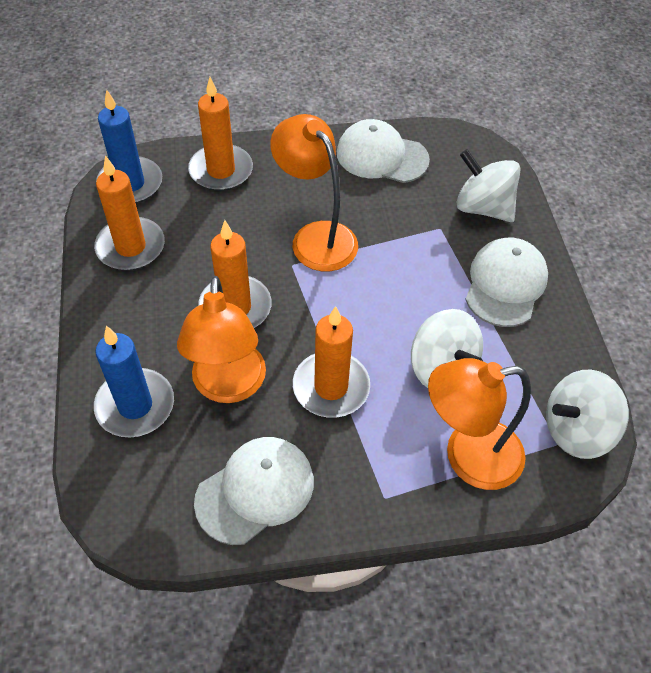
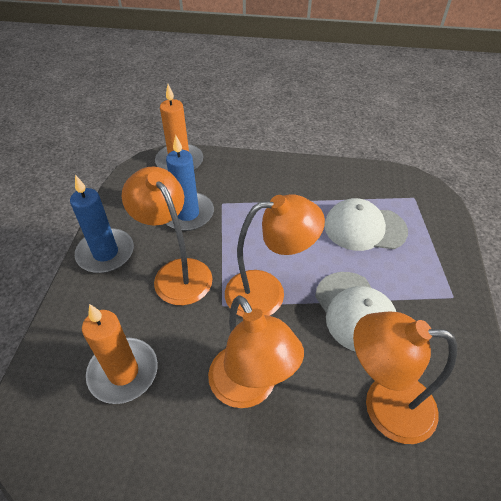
orange candle: [94,155,165,271] [188,77,253,191] [198,220,272,328] [293,306,370,418] = 4 -> [82,304,158,404] [155,84,203,171] = 2
orange lamp: [177,276,266,403] [270,114,358,271] [428,358,531,490] = 3 -> [122,167,213,305] [208,295,304,408] [225,194,325,317] [353,311,457,444] = 4
white cap: [194,437,314,545] [337,119,430,183] [465,238,548,327] = 3 -> [315,272,396,352] [324,198,408,251] = 2
white spinning top: [411,309,483,388] [456,149,521,222] [546,369,629,459] = 3 -> none = 0

